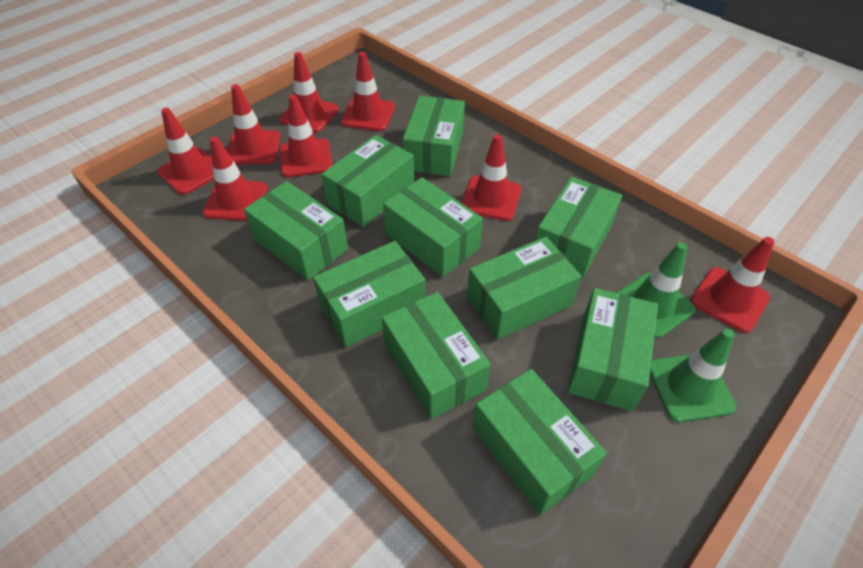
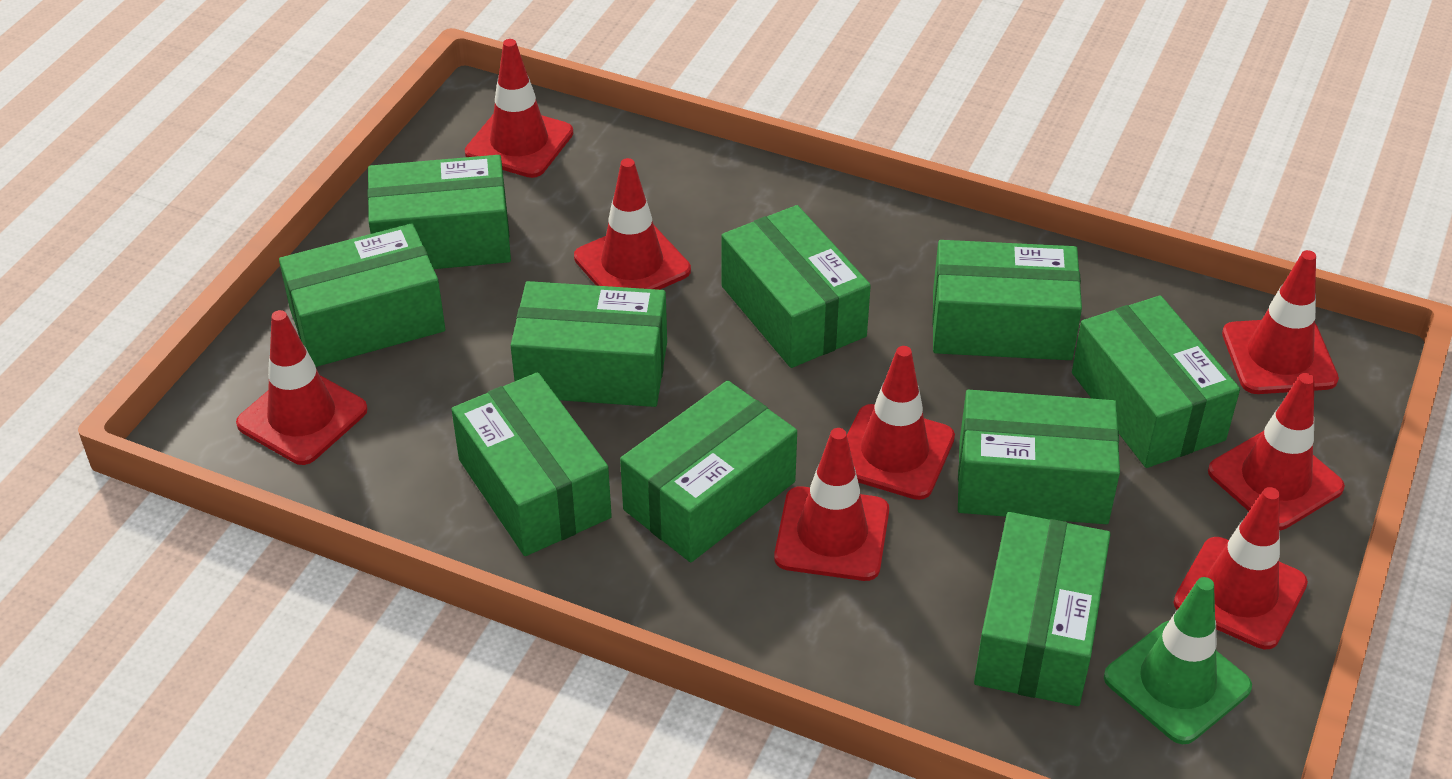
green traffic cone: [616,242,696,338] [650,329,736,422] = 2 -> [1104,577,1252,744] = 1

